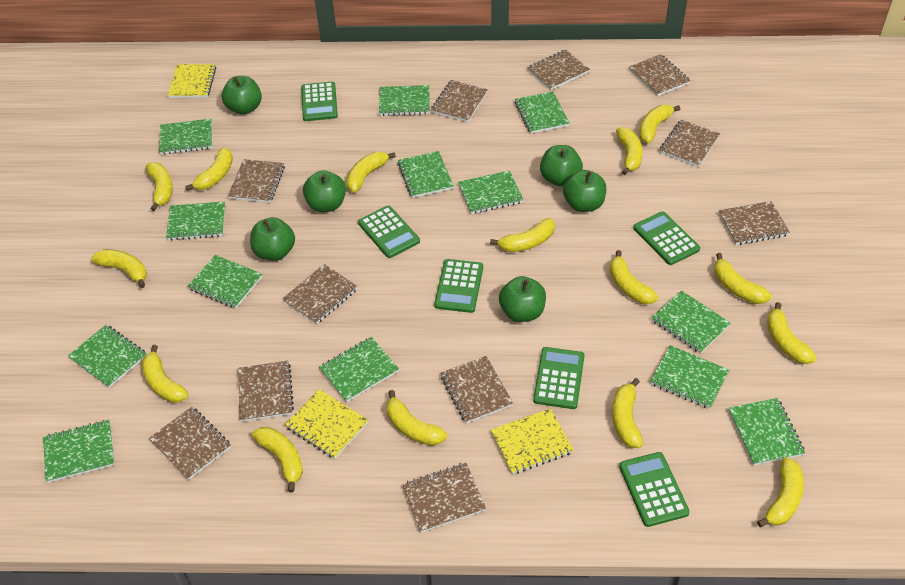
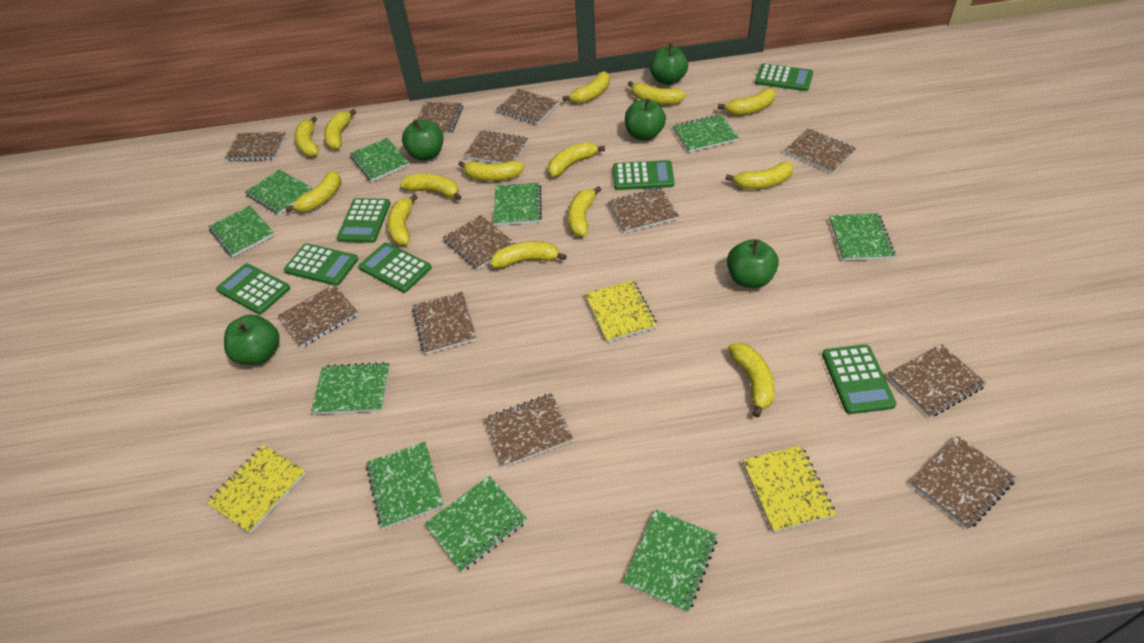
brown notebook: [149,407,231,480] [228,159,285,203] [238,361,294,422] [282,264,358,324] [402,463,486,533] [431,80,488,122] [440,356,513,423] [527,50,590,90] [629,54,690,96] [660,120,720,167] [719,201,790,245] = 11 -> [225,132,286,161] [278,284,359,347] [412,292,477,355] [417,102,463,135] [443,215,516,270] [464,130,528,164] [484,393,573,467] [497,89,559,125] [608,188,679,233] [784,129,857,173] [887,344,987,417] [910,436,1016,529] = 12
green apple: [222,76,262,115] [250,217,295,261] [303,170,346,212] [499,276,546,322] [540,145,583,186] [563,170,606,212] = 6 -> [224,315,280,365] [402,119,444,161] [625,98,666,141] [650,44,688,85] [727,239,779,288] = 5
green calculator: [301,82,338,121] [358,206,420,258] [434,259,483,313] [533,347,585,409] [619,452,690,527] [633,211,700,265] = 6 -> [216,264,290,314] [284,243,358,286] [337,198,390,243] [358,243,432,293] [613,160,674,190] [755,64,813,91] [822,344,897,414] = 7
green notebook: [43,420,115,483] [68,325,147,388] [159,119,212,155] [166,201,225,241] [188,255,263,308] [319,337,399,402] [379,85,430,116] [398,151,454,198] [458,170,523,214] [515,91,570,134] [650,345,729,409] [651,290,731,354] [728,398,805,465] = 13 -> [208,206,275,257] [245,169,313,215] [311,362,390,415] [349,138,410,182] [366,442,444,529] [425,476,527,572] [494,182,542,226] [623,509,717,613] [673,114,739,152] [829,213,895,261] = 10
yellow banana: [91,249,147,288] [142,345,189,403] [146,162,173,211] [185,147,233,191] [252,427,303,492] [346,152,396,193] [386,390,447,446] [490,218,555,252] [610,250,658,304] [612,378,643,448] [616,127,643,175] [639,105,680,143] [714,253,772,304] [757,457,804,527] [767,302,817,364] = 15 -> [285,171,341,212] [295,116,319,157] [324,109,356,150] [387,194,418,246] [400,174,461,201] [458,160,524,181] [490,241,567,269] [548,142,605,177] [563,71,610,104] [568,186,601,237] [628,81,686,105] [718,88,776,115] [726,161,794,189] [728,343,775,418] = 14

